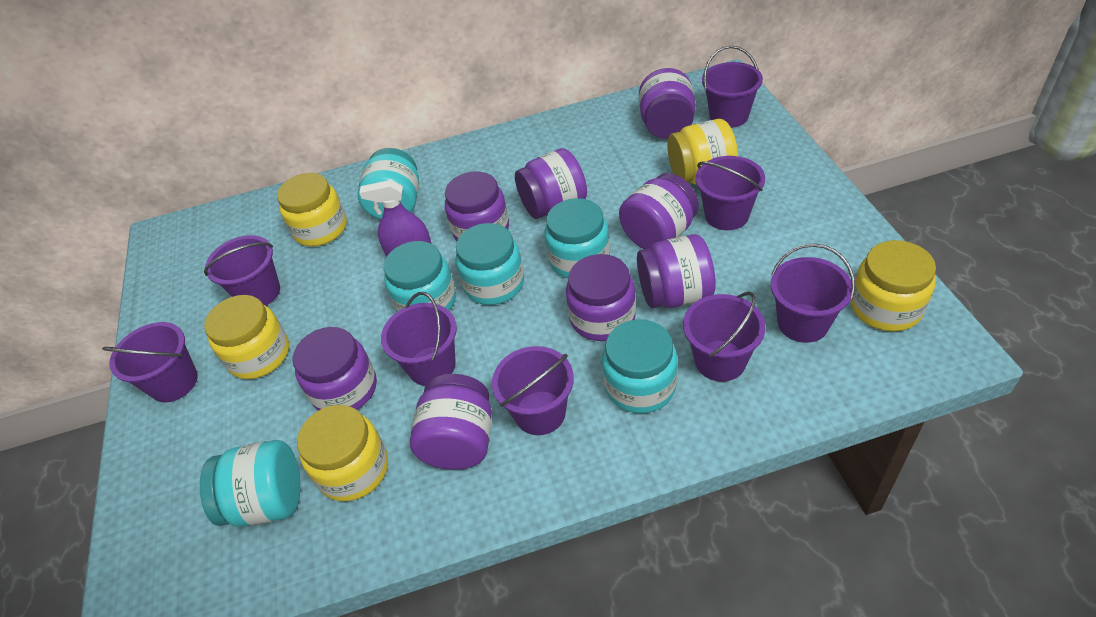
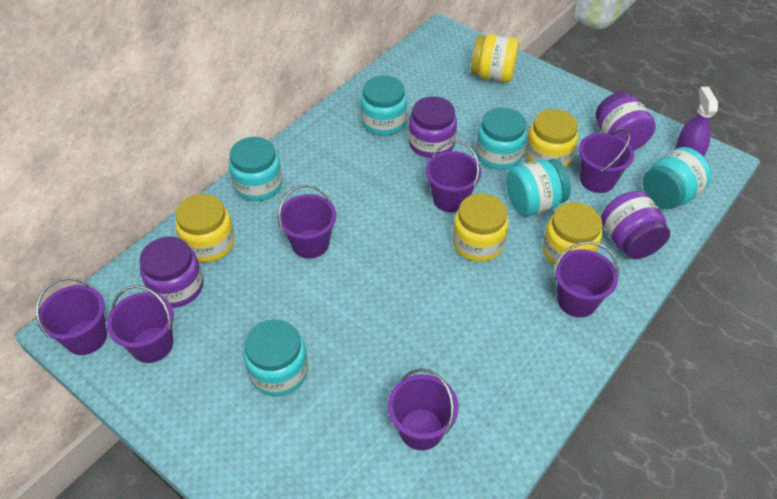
purple bucket: [102,322,198,402] [204,235,280,306] [381,292,457,386] [492,346,574,435] [683,292,766,382] [696,156,765,230] [702,46,763,128] [771,243,855,343] = 8 -> [36,277,107,355] [107,285,174,363] [278,185,336,259] [388,368,459,450] [425,141,481,212] [553,241,619,317] [579,129,634,193] = 7
purple jar: [292,327,377,411] [410,374,492,470] [445,171,509,241] [515,148,587,219] [566,254,636,341] [619,173,699,249] [637,234,716,308] [639,68,696,139] = 8 -> [140,237,204,308] [408,96,457,158] [595,91,656,151] [601,191,670,259] = 4

